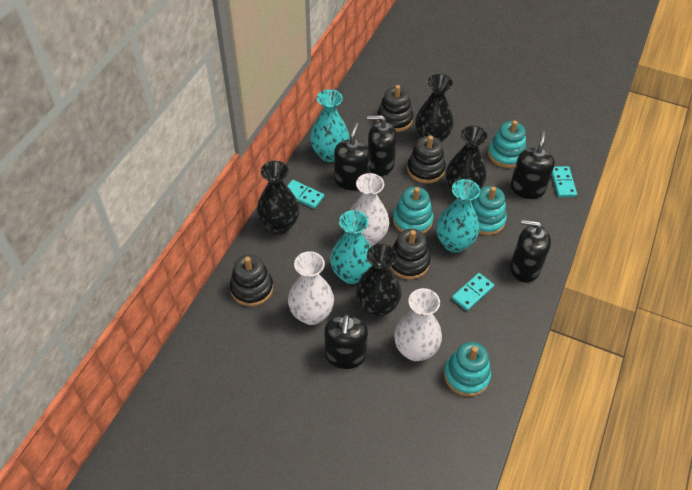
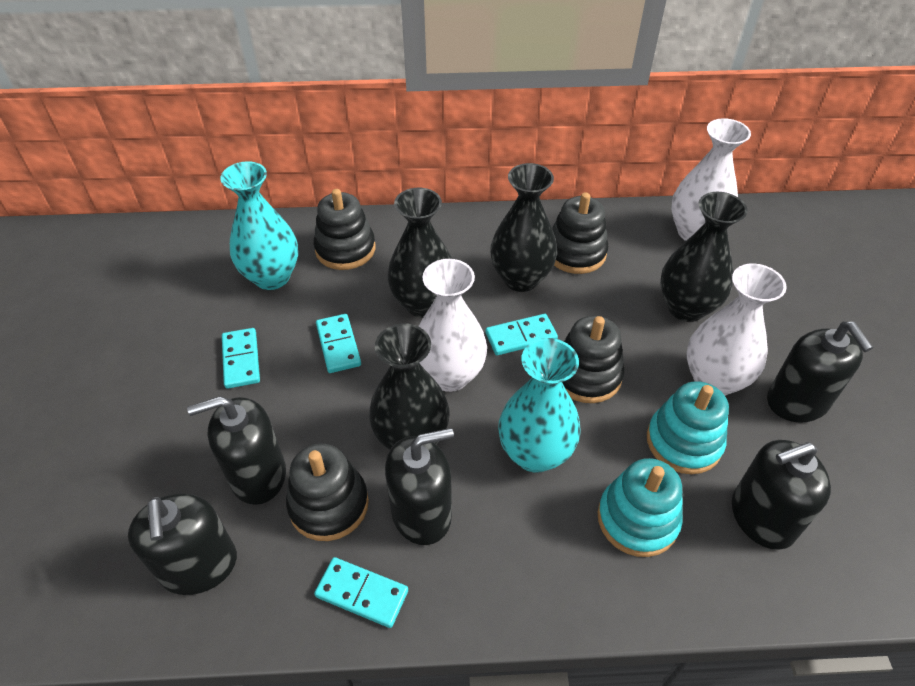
turquoise domino: [287,180,324,209] [452,273,494,311] [552,166,577,197] = 3 -> [222,328,260,389] [314,557,408,628] [316,314,361,373] [485,314,558,356] = 4
turquoise stacking toy: [393,187,433,234] [444,342,491,396] [471,186,507,235] [488,120,526,168] = 4 -> [598,458,683,557] [647,381,729,474] = 2
turquoise vase: [310,89,350,162] [330,210,372,284] [436,179,480,253] = 3 -> [220,161,298,290] [498,338,581,473] = 2

